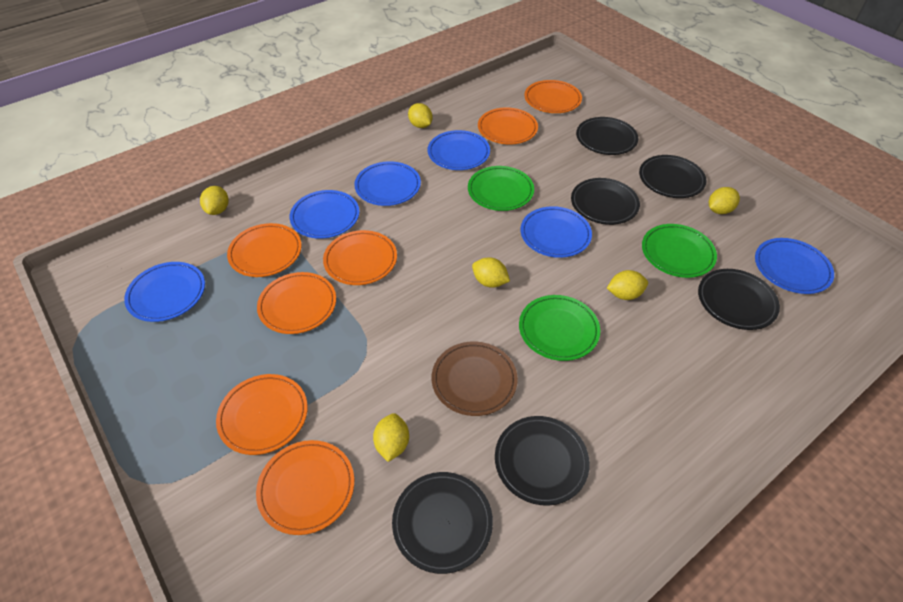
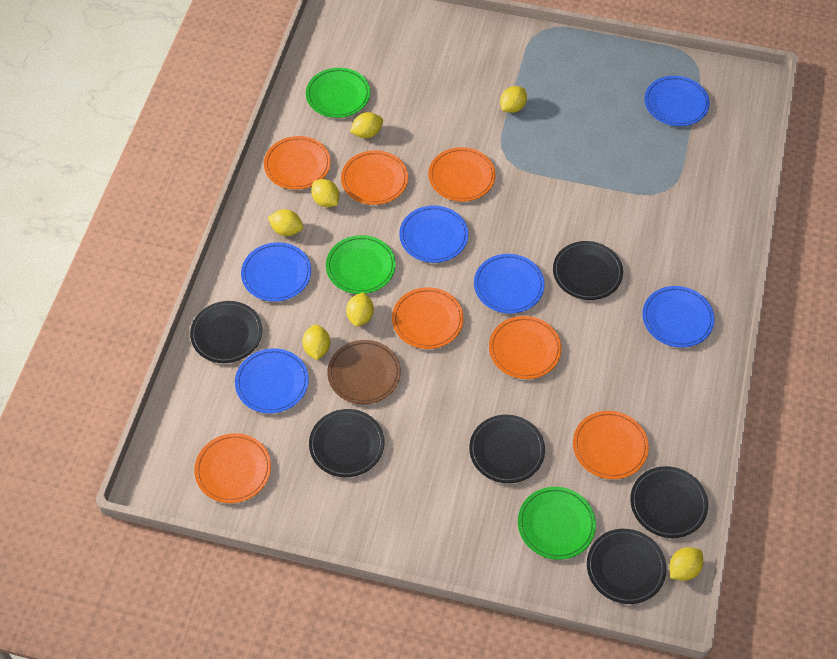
yellow lemon: [200,186,228,215] [373,413,409,462] [408,103,433,128] [472,257,510,288] [607,270,648,300] [709,187,740,214] = 6 -> [268,209,303,236] [302,325,330,360] [311,179,339,207] [346,292,374,327] [350,112,383,138] [500,86,527,113] [669,547,703,581] = 7

